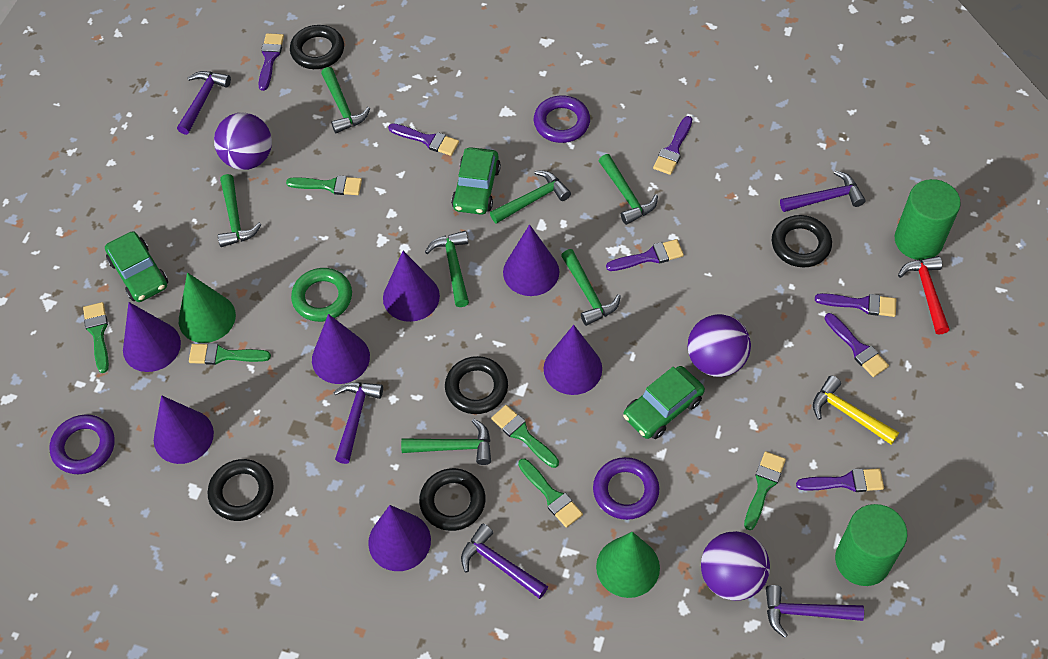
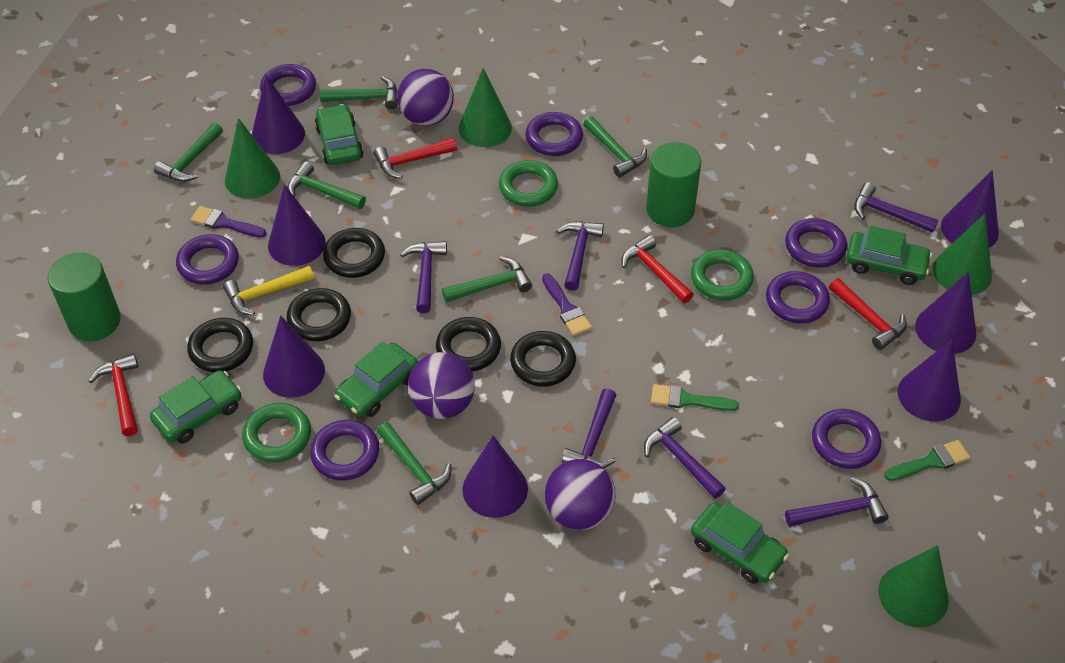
green brush: [83,302,109,373] [189,343,271,365] [286,175,362,195] [491,405,559,468] [518,459,583,528] [744,451,786,530] = 6 -> [651,384,739,411] [884,440,970,481] = 2
green car: [105,231,168,302] [451,147,501,215] [623,366,705,439] = 3 -> [150,370,242,444] [315,104,364,165] [334,341,418,417] [691,502,789,584] [846,226,932,285] = 5
green cone: [179,272,236,343] [596,532,660,598] = 2 -> [225,118,280,199] [459,68,512,147] [878,545,949,627] [933,214,992,295] = 4
green hammer: [218,174,261,247] [321,67,370,133] [401,419,491,465] [425,231,469,307] [490,171,571,224] [561,249,621,326] [599,154,658,225] = 7 -> [154,123,223,182] [287,161,366,209] [320,76,398,109] [377,422,451,505] [442,256,532,302] [583,116,647,177] = 6
green ring: [291,268,352,322] = 1 -> [242,403,311,463] [499,160,558,207] [691,249,754,300] = 3
purple brush: [258,33,284,91] [388,123,459,156] [606,239,684,271] [653,116,692,175] [796,468,884,492] [815,293,896,317] [825,313,889,377] = 7 -> [191,206,266,238] [542,273,592,336] = 2
purple hammer: [177,71,231,135] [334,382,383,464] [461,524,548,599] [766,585,864,638] [780,170,866,212] = 5 -> [400,241,447,313] [557,221,604,291] [562,389,616,468] [644,417,726,499] [785,477,889,527] [854,182,938,233] = 6
purple ring: [49,414,115,474] [534,95,590,143] [593,457,659,520] = 3 -> [176,234,239,285] [260,64,316,106] [310,420,379,481] [526,112,583,156] [766,271,830,323] [785,218,847,268] [812,409,881,469] = 7
red hammer: [898,256,949,334] = 1 -> [89,354,138,436] [374,138,457,179] [622,235,694,303] [829,278,907,350] = 4

